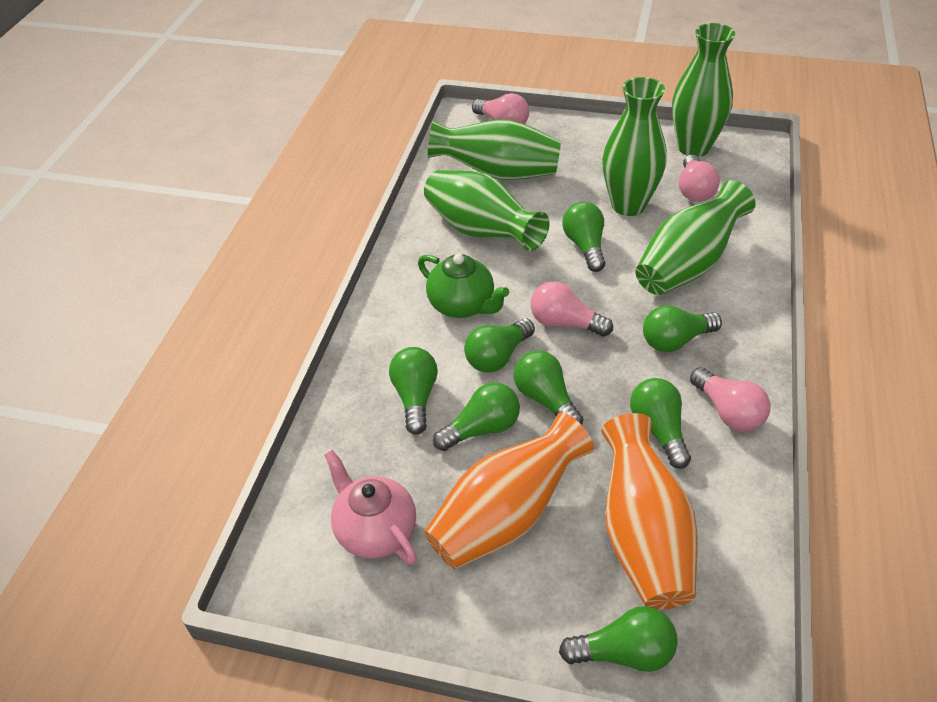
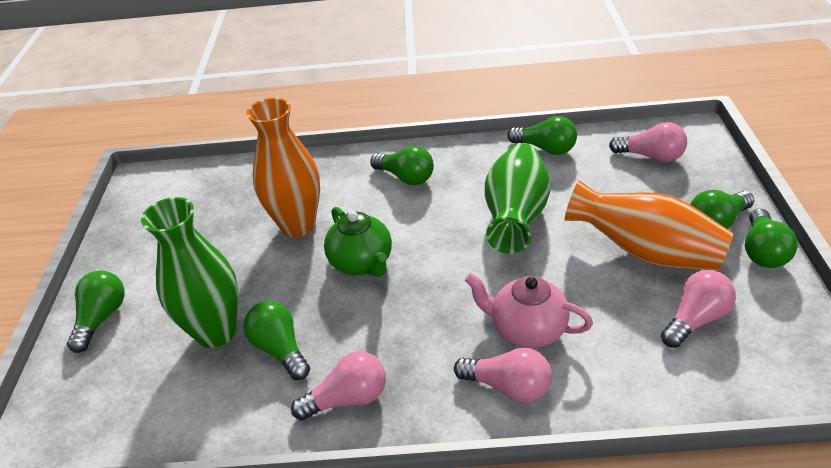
green light bulb: [389,347,438,435] [433,382,520,451] [464,319,535,373] [514,350,583,425] [559,606,678,672] [562,202,605,272] [630,378,691,469] [643,305,722,352] = 8 -> [67,270,125,353] [243,301,310,380] [370,146,434,185] [508,116,577,155] [690,190,754,229] [745,208,798,268] = 6
green vase: [424,170,550,251] [428,119,561,180] [602,77,667,216] [635,180,756,295] [672,23,735,157] = 5 -> [141,197,238,348] [485,143,550,254] = 2

